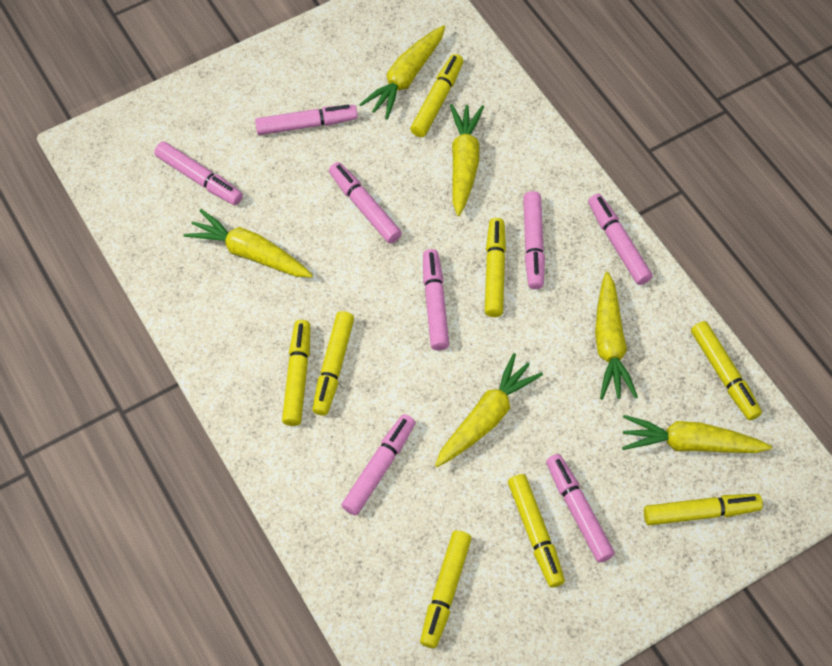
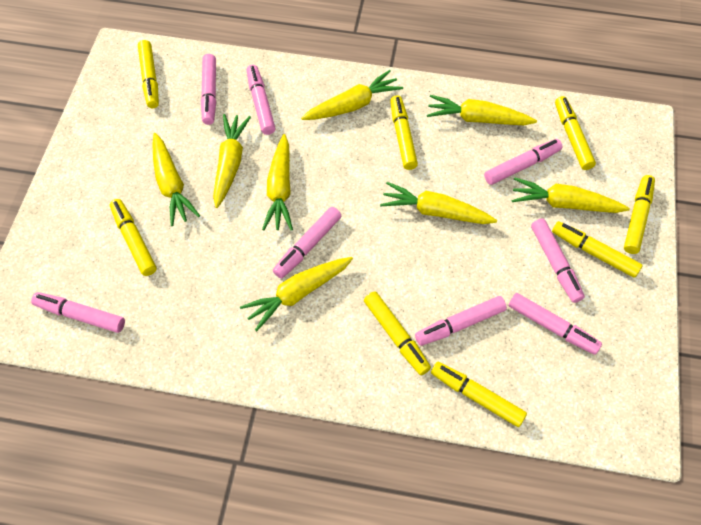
yellow carrot: [183,209,313,278] [359,25,445,120] [435,353,543,467] [450,104,484,216] [595,271,638,400] [622,415,772,453] = 6 -> [152,133,200,226] [213,114,251,208] [240,257,353,331] [262,134,293,230] [301,70,403,120] [380,182,497,224] [427,95,537,125] [512,177,630,213] = 8

